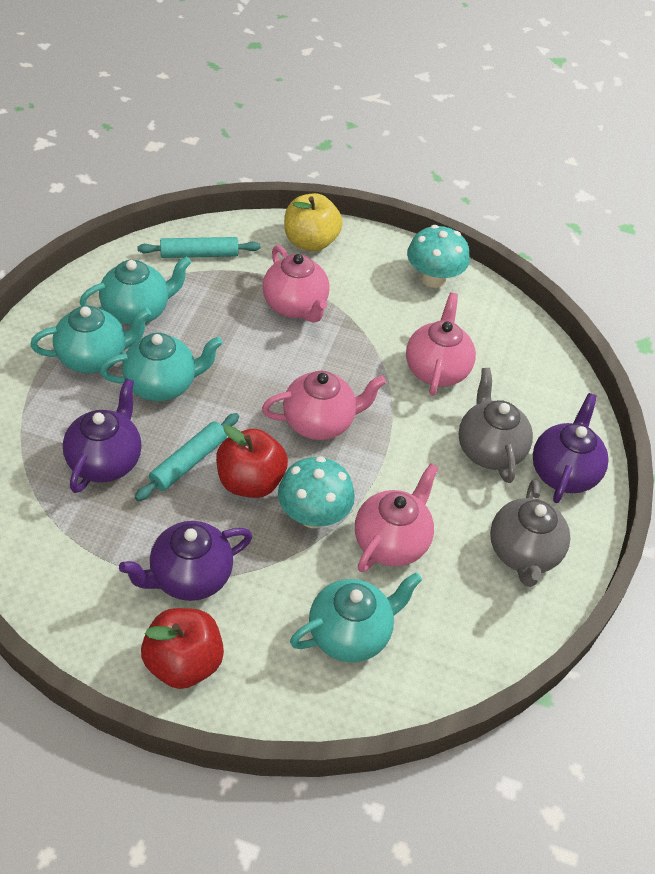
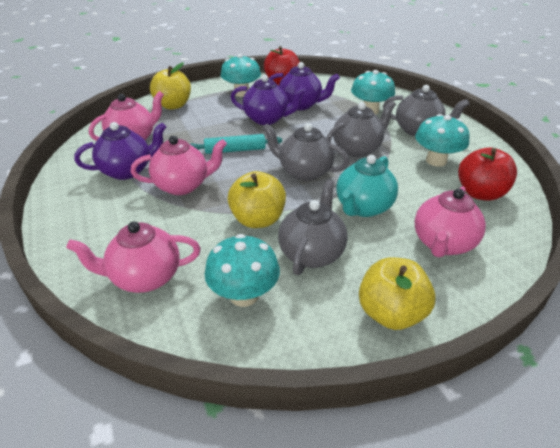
grey teapot: [458,368,533,483] [490,479,570,587] = 2 -> [262,123,349,181] [278,179,348,275] [327,101,396,157] [383,85,469,136] = 4
turquoise mushroom: [278,456,355,528] [407,225,470,288] = 2 -> [204,234,280,307] [220,54,261,97] [351,70,395,115] [415,114,470,167] = 4
turquoise rolling pin: [135,413,239,501] [137,237,260,258] = 2 -> [190,134,282,154] = 1
turquoise teapot: [30,306,151,374] [80,257,191,325] [100,333,223,401] [290,572,422,662] = 4 -> [336,155,398,217] = 1
yellow apple: [284,193,343,252] = 1 -> [150,62,191,109] [228,171,286,228] [359,257,435,330] = 3

